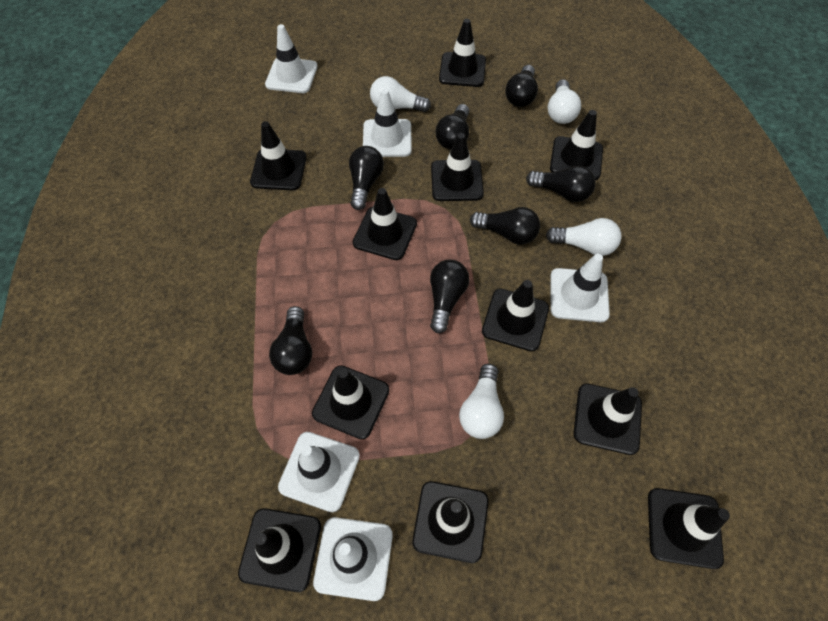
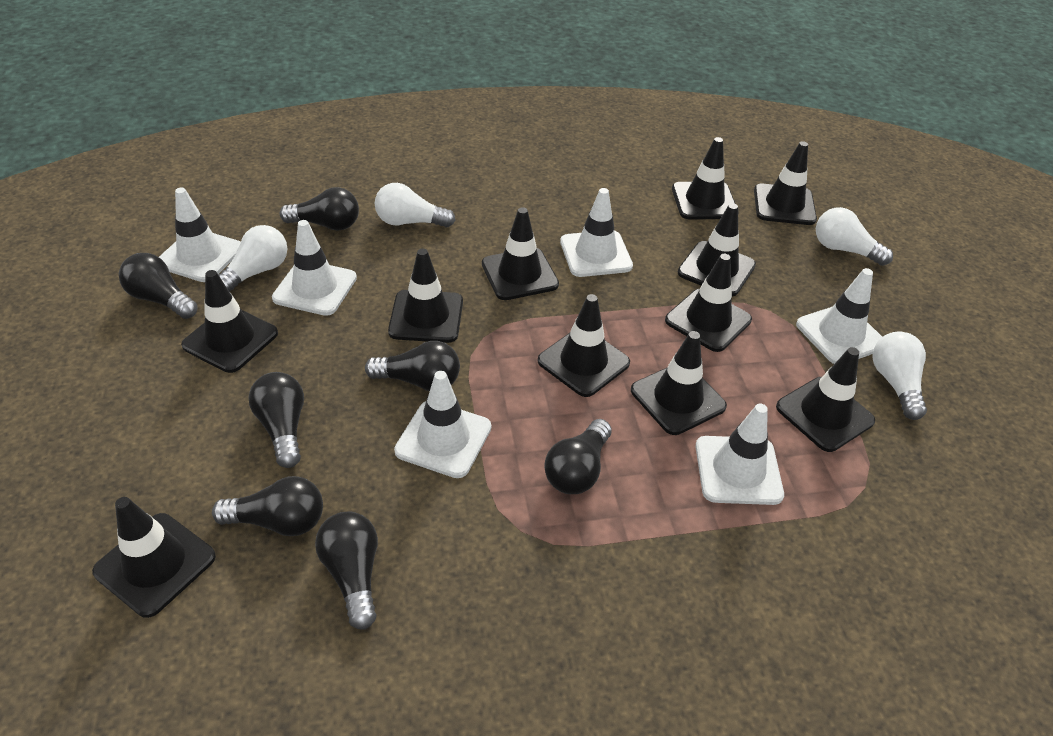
white traffic cone: [265,24,318,93] [278,432,360,512] [313,517,393,601] [363,89,412,157] [550,254,610,322] = 5 -> [159,187,241,282] [272,220,357,316] [394,371,491,478] [560,188,633,277] [695,403,784,505] [796,268,882,364] = 6

